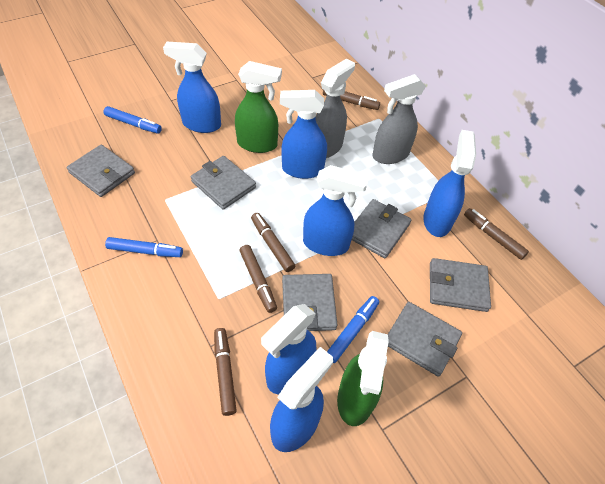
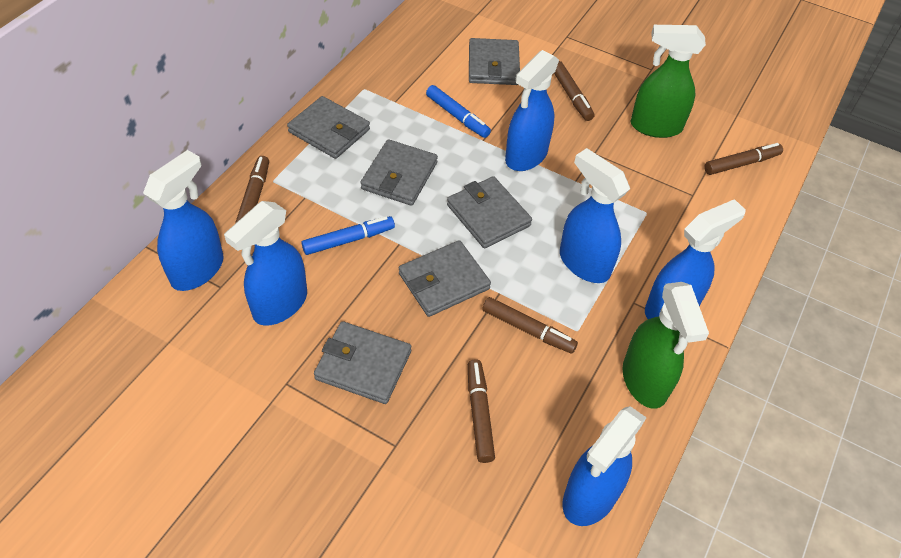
blue marker: [103,106,162,134] [105,237,183,257] [327,296,379,363] = 3 -> [302,216,395,255] [426,85,491,138] = 2
grey spray bottle: [315,59,355,158] [373,74,426,164] = 2 -> none = 0

